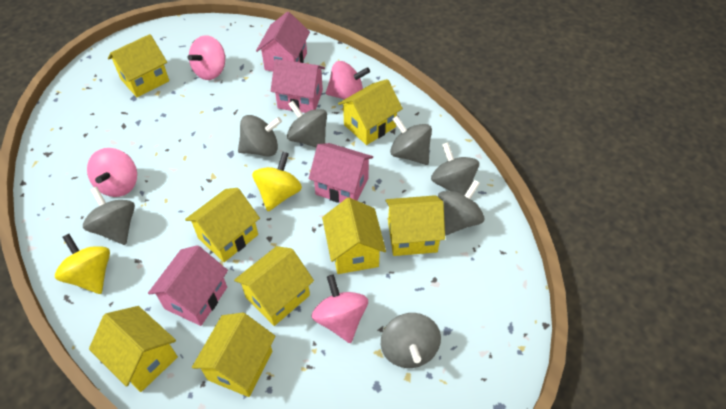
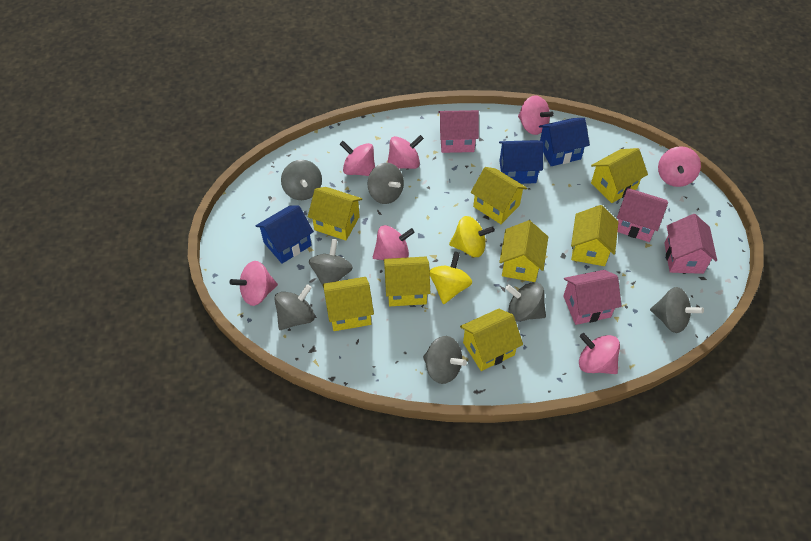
blue house: none = 0 -> [255,205,314,264] [499,140,543,184] [539,118,590,166] = 3
pink spinning top: [87,148,137,197] [188,35,225,80] [312,274,368,343] [326,61,370,99] = 4 -> [229,261,278,306] [340,141,375,176] [373,225,415,260] [387,135,424,169] [518,95,554,135] [579,333,620,374] [658,146,701,187] = 7

